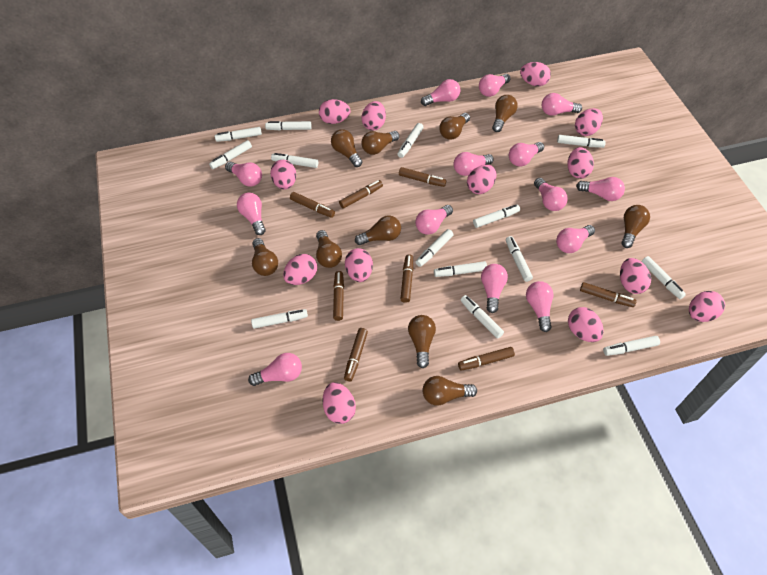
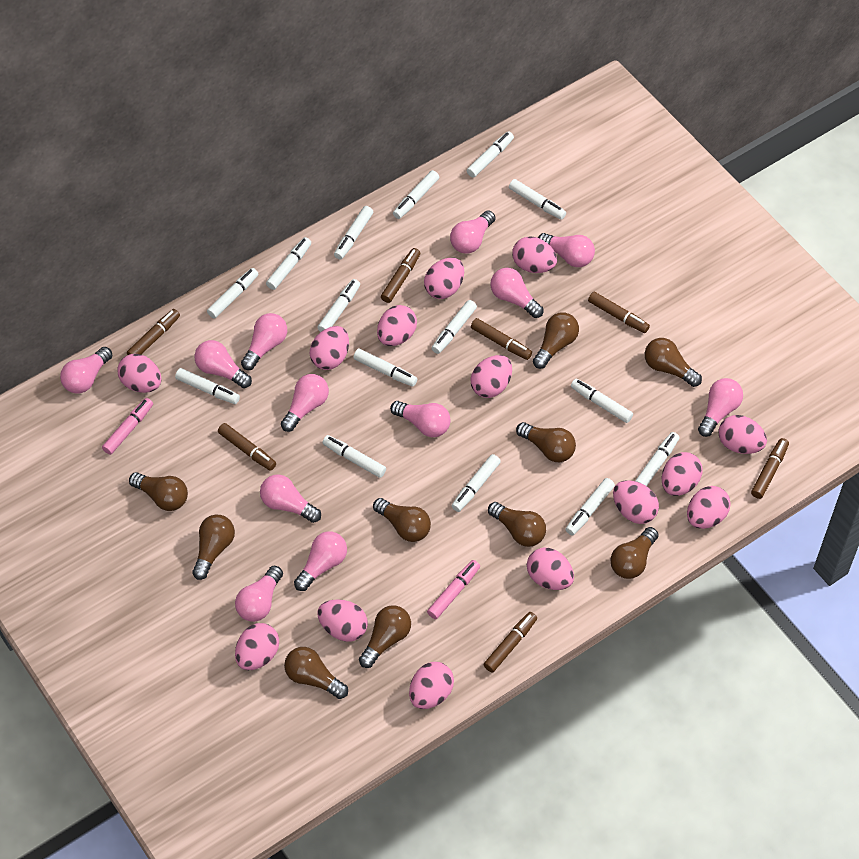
brown marker: [290,192,335,218] [333,271,344,321] [339,180,383,209] [344,328,368,381] [399,167,446,187] [400,254,413,303] [458,347,515,371] [580,282,637,307] = 8 -> [127,309,180,355] [218,423,276,471] [381,248,420,303] [471,318,532,360] [483,612,537,672] [588,292,650,333] [751,438,789,499] = 7
pink egg: [270,160,296,190] [283,254,317,285] [319,99,351,124] [323,382,356,424] [345,248,373,282] [362,101,386,131] [467,165,497,194] [520,62,551,86] [567,147,594,179] [568,307,603,342] [575,108,603,136] [620,258,651,294] [689,291,725,322] = 13 -> [117,354,162,393] [235,623,279,670] [310,326,349,370] [317,599,368,642] [377,305,417,346] [409,662,454,709] [424,258,464,299] [470,355,512,398] [512,236,557,273] [527,547,574,590] [613,480,659,524] [662,452,702,496] [687,486,731,529] [719,415,767,454] = 14
pink light bulb: [225,161,262,187] [237,193,266,235] [248,353,302,386] [415,205,453,235] [421,79,460,106] [453,152,494,176] [479,74,511,97] [481,264,508,313] [509,142,544,167] [526,281,554,332] [534,178,568,211] [542,93,582,116] [556,225,595,253] [576,177,625,201] = 14 -> [60,347,113,393] [194,340,252,388] [235,566,283,622] [241,313,287,370] [260,474,321,523] [281,374,329,432] [294,532,347,591] [390,401,451,437] [450,211,495,254] [490,268,544,318] [538,233,595,267] [698,378,743,437] = 12
pink marker: none = 0 -> [102,398,153,455] [427,560,480,619] = 2
white marker: [209,140,252,169] [215,127,262,142] [251,309,308,329] [265,121,312,130] [271,153,318,168] [398,123,424,158] [416,229,454,267] [434,261,487,277] [461,295,504,338] [473,204,520,228] [506,236,533,282] [557,135,606,148] [603,336,660,356] [642,256,686,299] = 14 -> [175,368,240,404] [207,268,258,319] [266,237,311,290] [317,279,360,332] [322,435,386,478] [334,206,373,260] [353,348,417,387] [393,170,439,219] [432,300,477,354] [452,454,501,512] [467,131,514,178] [509,179,566,220] [565,478,615,535] [571,379,633,423] [635,432,679,486] = 15

